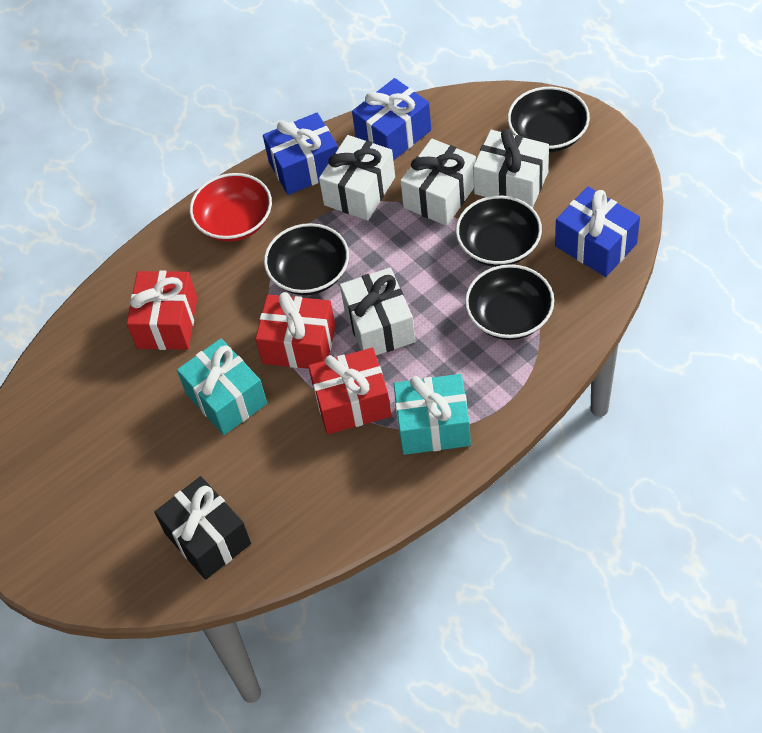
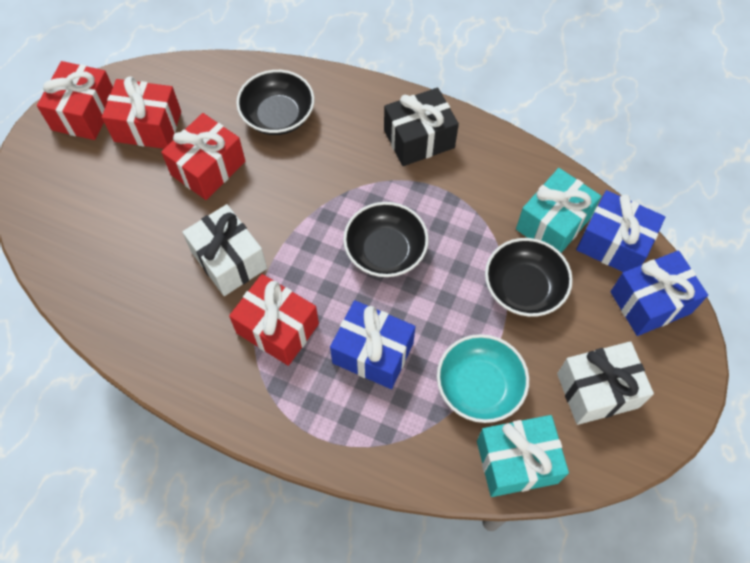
black bowl: [264,223,349,295] [456,195,542,267] [465,264,554,340] [508,87,590,152] = 4 -> [236,70,315,135] [343,202,429,277] [485,238,573,317] = 3
red bowl: [190,173,272,242] = 1 -> none = 0
red gift: [127,270,197,350] [255,292,336,369] [308,348,392,434] = 3 -> [37,61,113,140] [102,76,181,149] [161,113,245,200] [229,274,319,366] = 4
turquoise bowl: none = 0 -> [437,334,529,423] = 1
white gift: [319,135,395,220] [340,268,415,355] [400,139,476,226] [473,129,549,208] = 4 -> [182,204,267,296] [557,341,654,425] = 2

